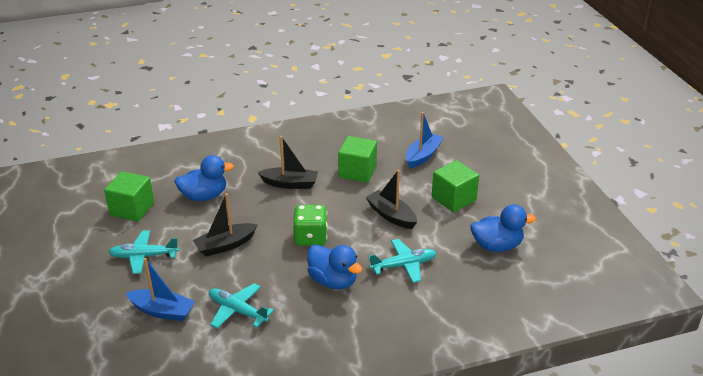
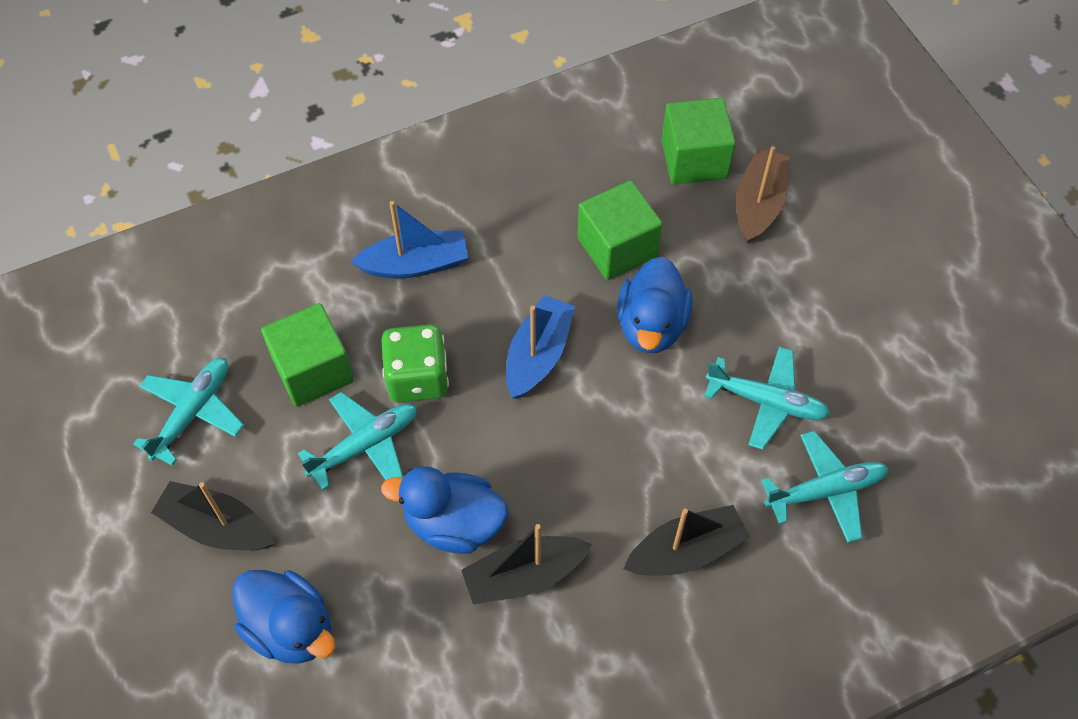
brown boat: none = 0 -> [736,146,789,244] = 1
turquoise plane: [109,230,179,274] [209,283,274,328] [368,239,436,283] = 3 -> [133,358,244,466] [298,392,417,490] [704,347,830,450] [761,431,888,543] = 4

